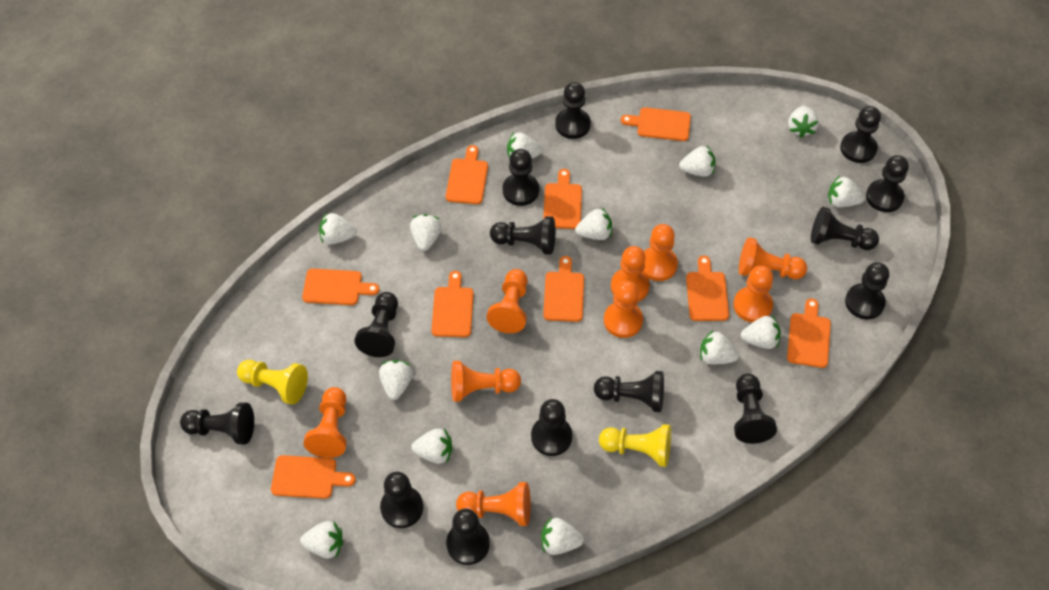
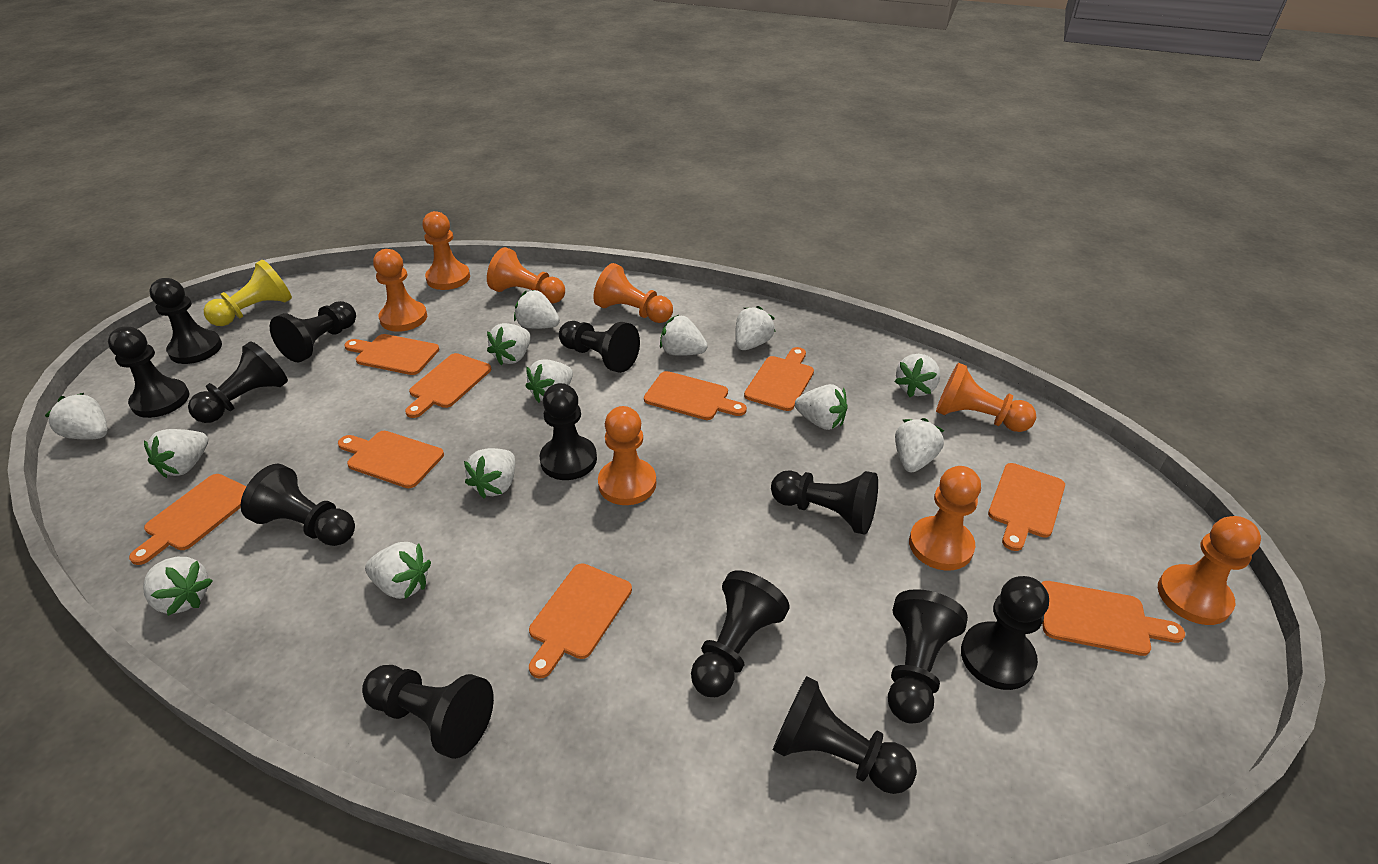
black pawn: [180,403,254,444] [354,292,398,357] [380,472,423,528] [446,508,490,565] [490,216,556,255] [503,149,539,206] [531,399,572,456] [555,82,591,139] [594,371,664,412] [734,374,777,444] [811,207,879,250] [840,106,881,163] [845,262,889,319] [866,155,909,212] = 14 -> [108,326,189,418] [149,278,222,364] [188,341,288,423] [241,464,355,546] [270,301,356,362] [362,665,494,759] [539,383,597,480] [559,321,640,373] [691,570,790,697] [771,470,878,535] [773,676,917,794] [888,589,968,724] [961,576,1049,690] = 13
orange pawn: [303,387,347,458] [451,361,521,402] [456,482,531,526] [487,269,528,333] [604,281,643,338] [611,246,650,302] [643,224,678,281] [733,265,773,323] [739,237,807,279] = 9 -> [373,249,427,332] [422,211,470,290] [487,247,565,303] [593,263,673,323] [598,406,656,505] [909,466,981,570] [936,363,1036,432] [1158,516,1261,625] = 8
yellow pawn: [237,360,308,405] [599,424,671,467] = 2 -> [204,260,292,326] = 1

